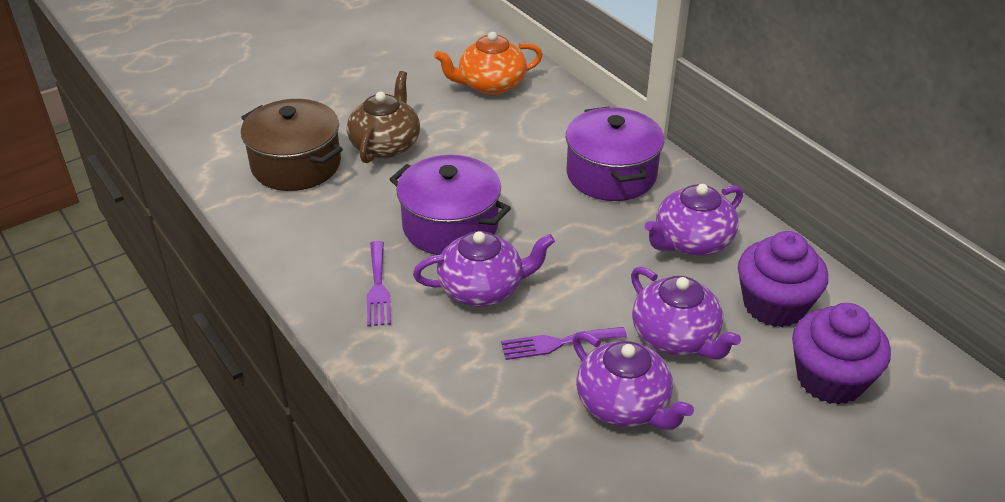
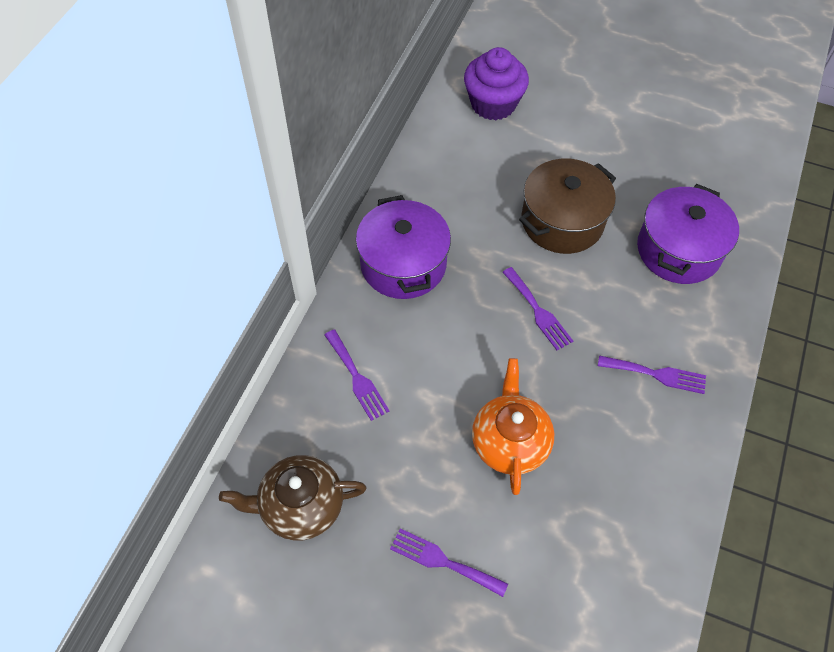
purple cupcake: [738,231,828,327] [792,303,891,405] = 2 -> [464,47,529,120] = 1
purple fork: [367,241,391,326] [501,327,627,360] = 2 -> [325,330,390,421] [390,528,508,597] [503,267,573,350] [598,355,706,394] = 4
purple teapot: [413,231,555,307] [572,332,694,430] [631,267,741,360] [645,184,743,256] = 4 -> none = 0

